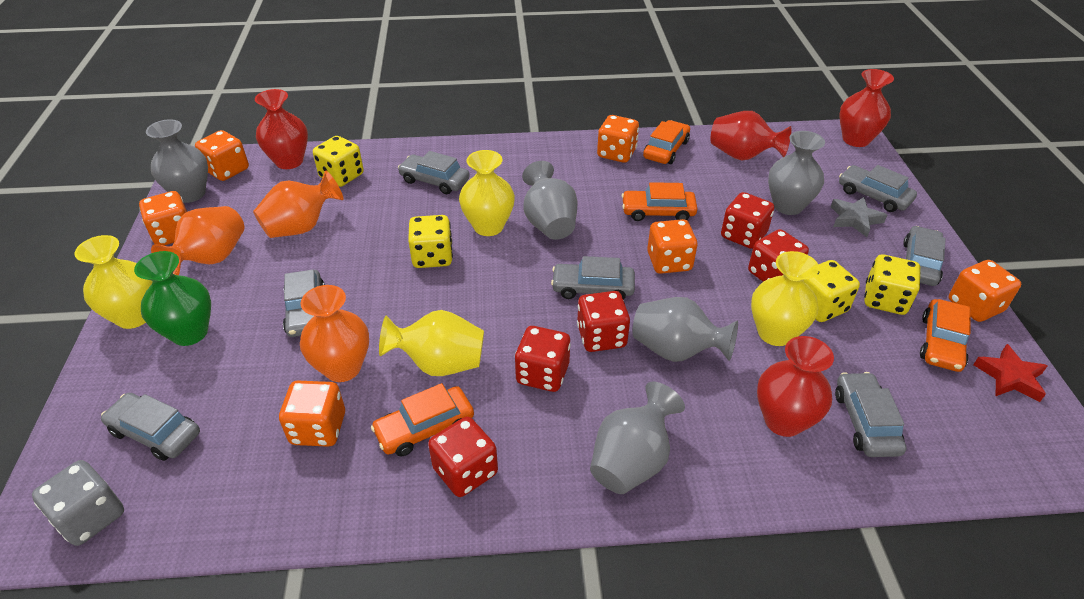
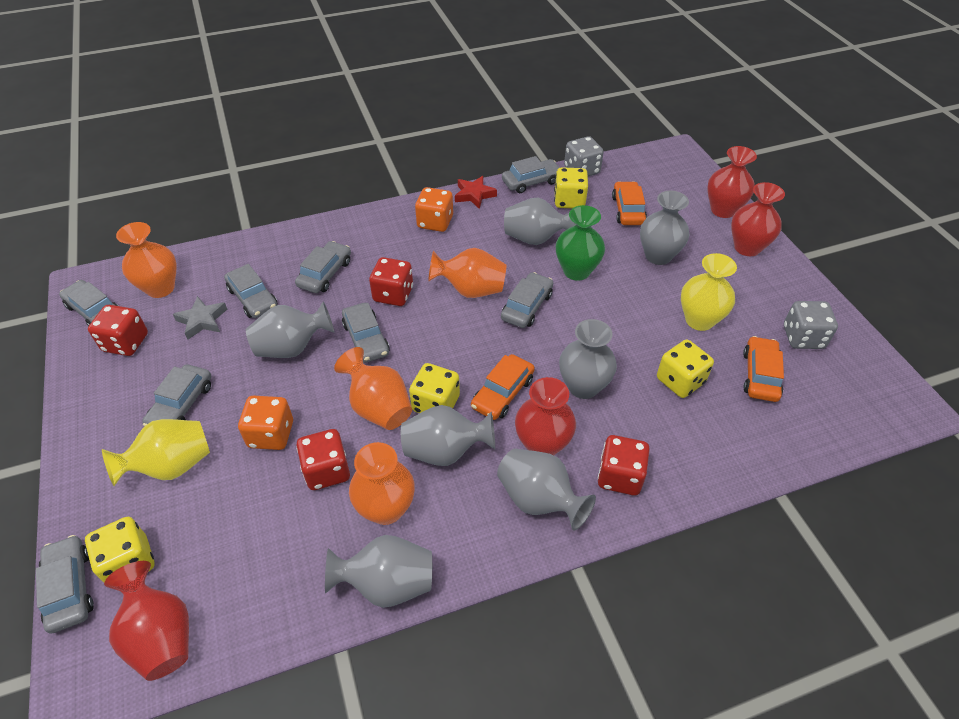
grey car: [101,393,200,461] [283,270,325,337] [398,151,470,194] [551,256,635,300] [835,372,907,457] [839,165,917,212] [903,226,946,286] = 7 -> [36,535,94,633] [59,280,118,326] [142,364,211,426] [224,264,277,318] [295,241,351,293] [342,303,390,363] [501,272,553,328] [502,156,560,193] = 8
grey dice: [32,460,124,546] = 1 -> [564,136,604,176] [784,301,838,349] = 2
grey vase: [146,119,208,203] [522,161,578,240] [590,382,685,494] [632,297,738,362] [768,131,825,215] = 5 -> [246,301,334,358] [325,535,432,608] [401,405,495,466] [497,448,596,531] [504,197,576,245] [559,319,617,399] [640,190,689,265] = 7
orange car: [371,383,474,456] [622,182,697,221] [643,120,690,164] [920,299,971,372] = 4 -> [471,354,535,420] [612,181,647,225] [743,336,784,402] = 3
orange dice: [139,191,187,246] [195,130,249,181] [279,381,345,447] [597,115,639,163] [647,219,697,274] [948,260,1021,322] = 6 -> [238,396,293,450] [415,187,453,232] = 2
orange vase: [151,206,244,275] [253,170,344,238] [300,285,369,382] = 3 -> [116,222,177,298] [334,347,412,430] [349,442,415,525] [428,248,507,298] = 4
red dice: [428,417,498,497] [515,326,571,392] [577,291,630,352] [721,192,774,249] [748,229,809,282] = 5 -> [88,305,148,356] [296,429,350,490] [369,257,413,306] [598,435,650,495] = 4
yellow vase: [74,235,153,329] [379,310,484,376] [459,150,515,236] [751,251,819,346] = 4 -> [102,419,210,486] [681,253,737,331] = 2

